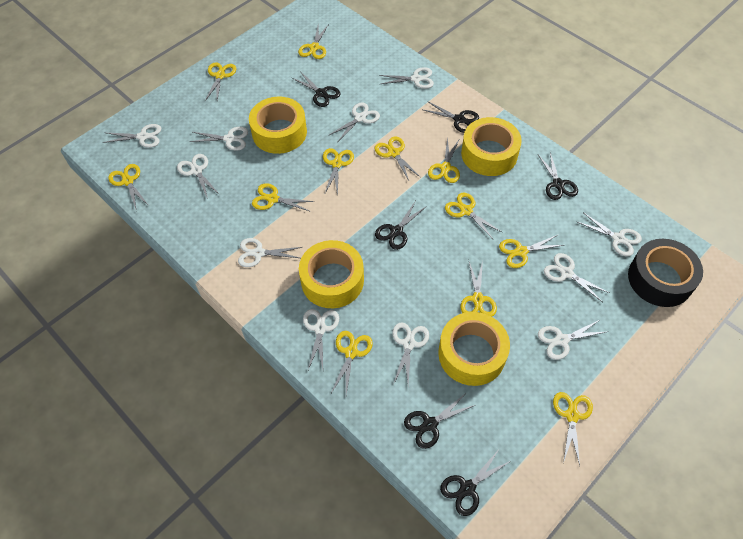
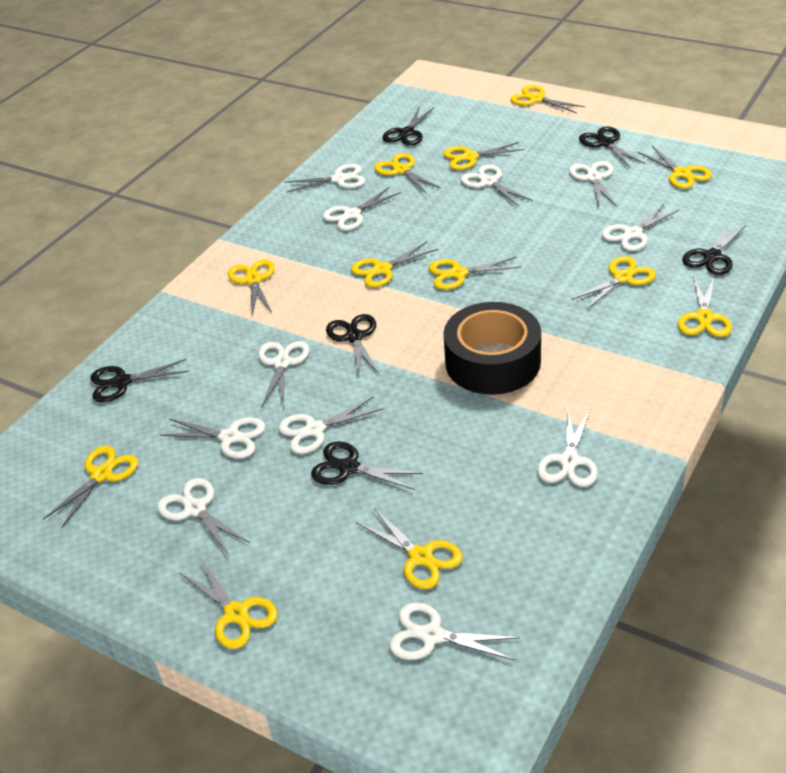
yellow tape: [249,97,307,154] [299,240,364,308] [438,312,510,386] [461,117,522,176] = 4 -> none = 0

